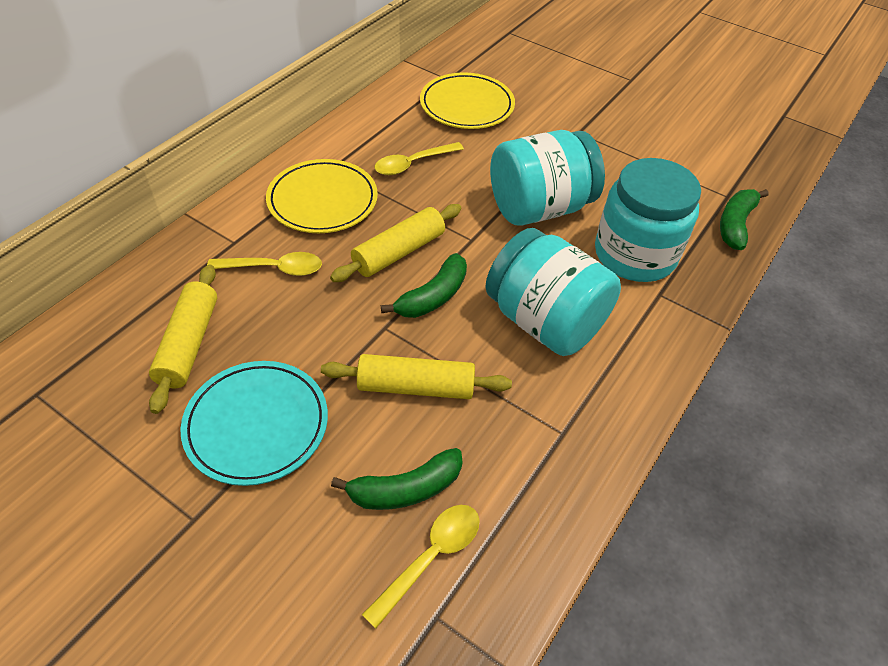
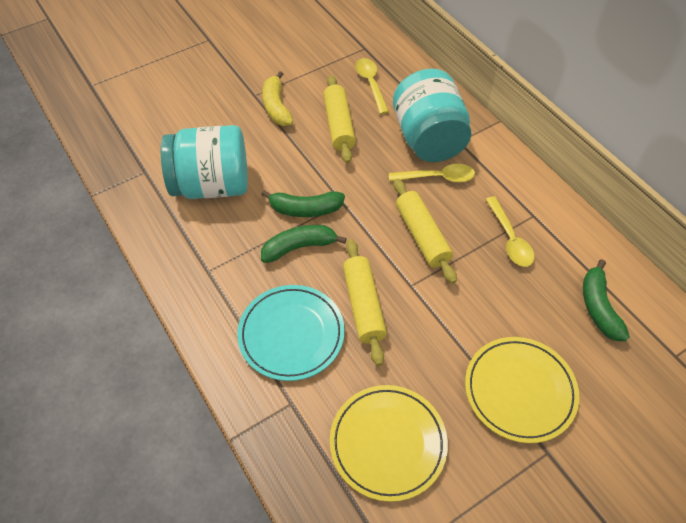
turquoise jar: [486,228,621,356] [490,130,605,226] [595,158,701,282] = 3 -> [161,125,248,199] [393,69,471,162] = 2
yellow banana: none = 0 -> [262,71,293,126] = 1

